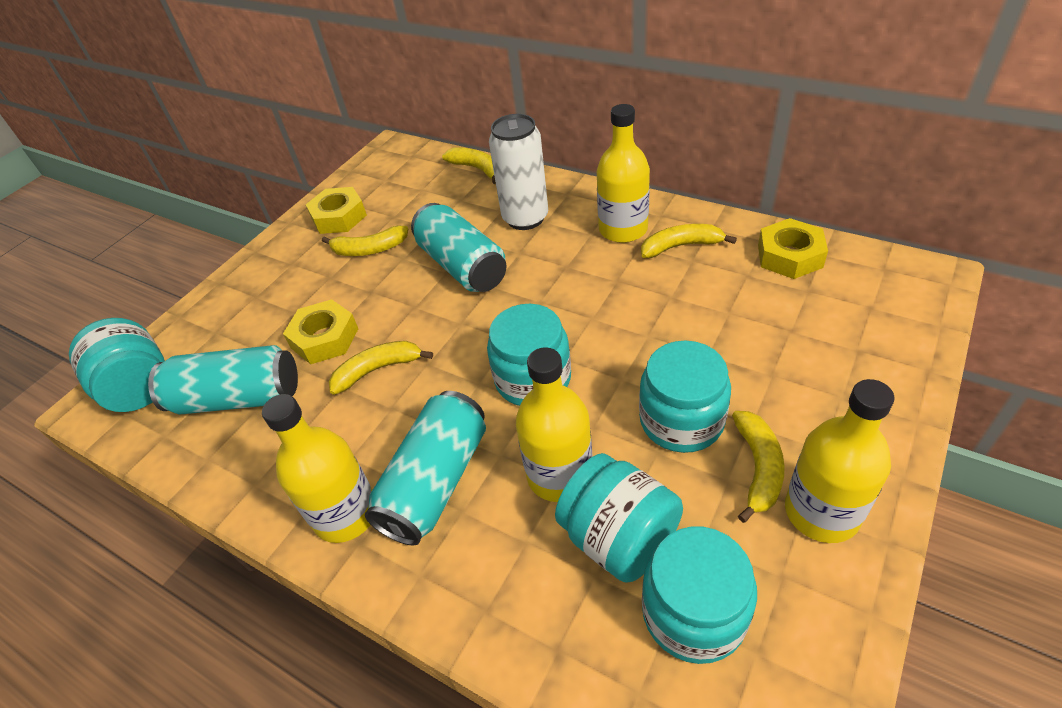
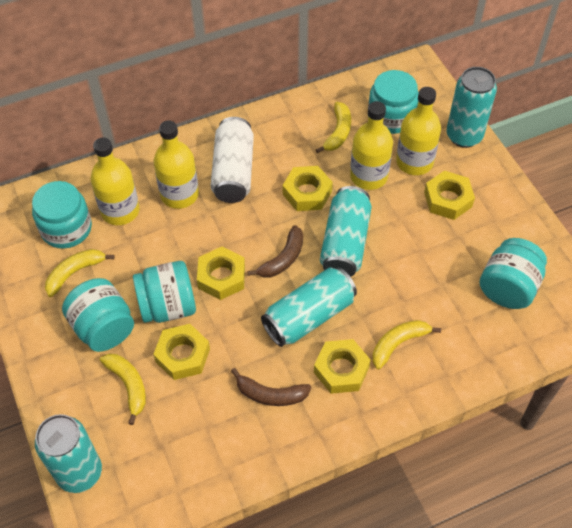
brown banana: none = 0 -> [231,368,311,406] [247,225,303,278] = 2
turquoise can: [148,345,298,415] [365,391,486,546] [411,203,506,292] = 3 -> [35,414,102,493] [261,267,357,347] [320,186,372,277] [447,67,497,148] = 4
yellow banana: [322,226,408,256] [329,341,433,395] [442,147,496,184] [641,224,737,258] [732,411,785,523] = 5 -> [45,249,115,297] [100,354,146,425] [316,102,351,153] [372,320,441,369] = 4
yellow nut: [283,299,358,364] [306,187,367,234] [758,218,828,279] = 3 -> [153,324,210,380] [197,247,245,300] [283,166,333,211] [314,339,371,394] [424,171,475,220] = 5

